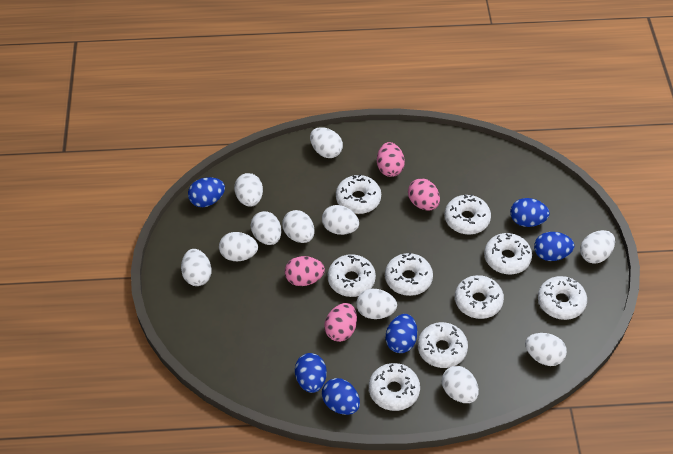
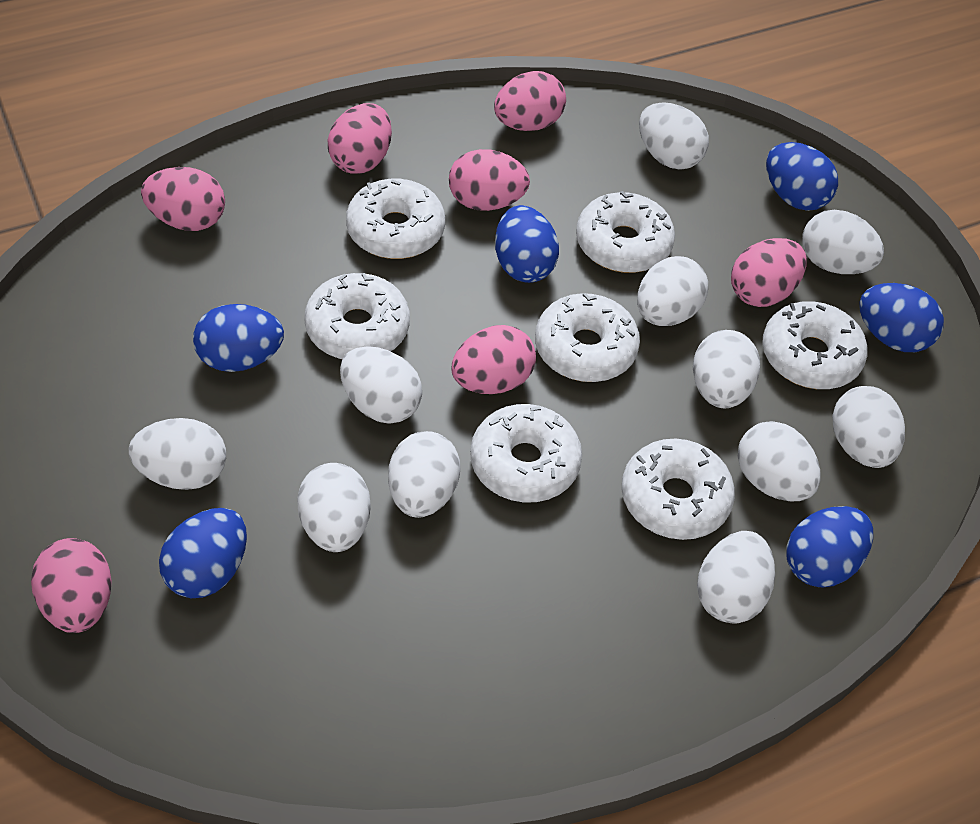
pink egg: [285,256,325,286] [324,303,357,342] [377,142,405,177] [408,178,440,211] = 4 -> [31,538,112,633] [141,167,225,231] [328,103,392,174] [449,149,530,211] [451,325,536,394] [494,71,566,131] [731,238,807,307] = 7
white donut: [328,254,376,297] [336,174,381,214] [369,363,420,411] [385,253,433,296] [418,322,468,368] [445,194,491,234] [455,275,504,319] [484,233,532,274] [538,276,587,320] = 9 -> [304,273,410,359] [346,179,445,259] [470,404,582,503] [535,293,640,382] [576,191,675,273] [621,439,735,540] [762,301,867,389] = 7

